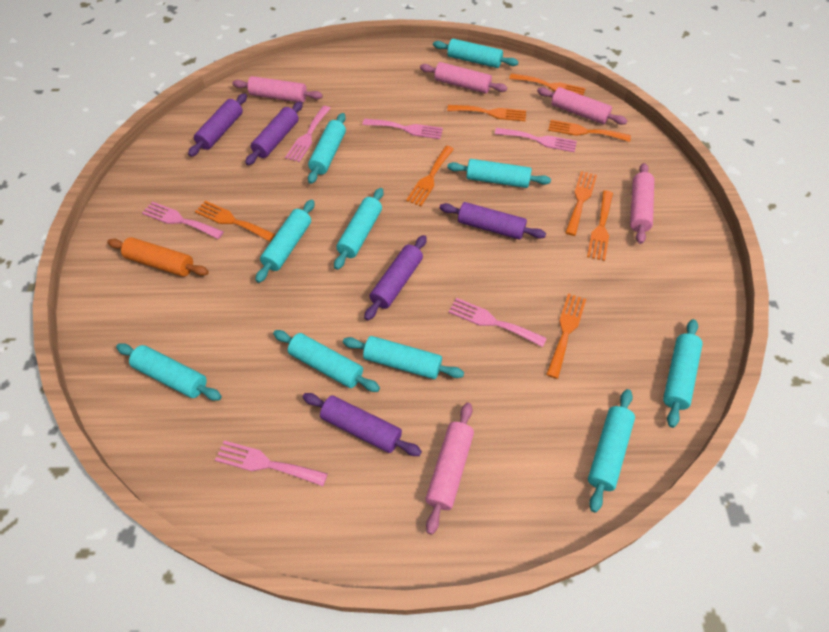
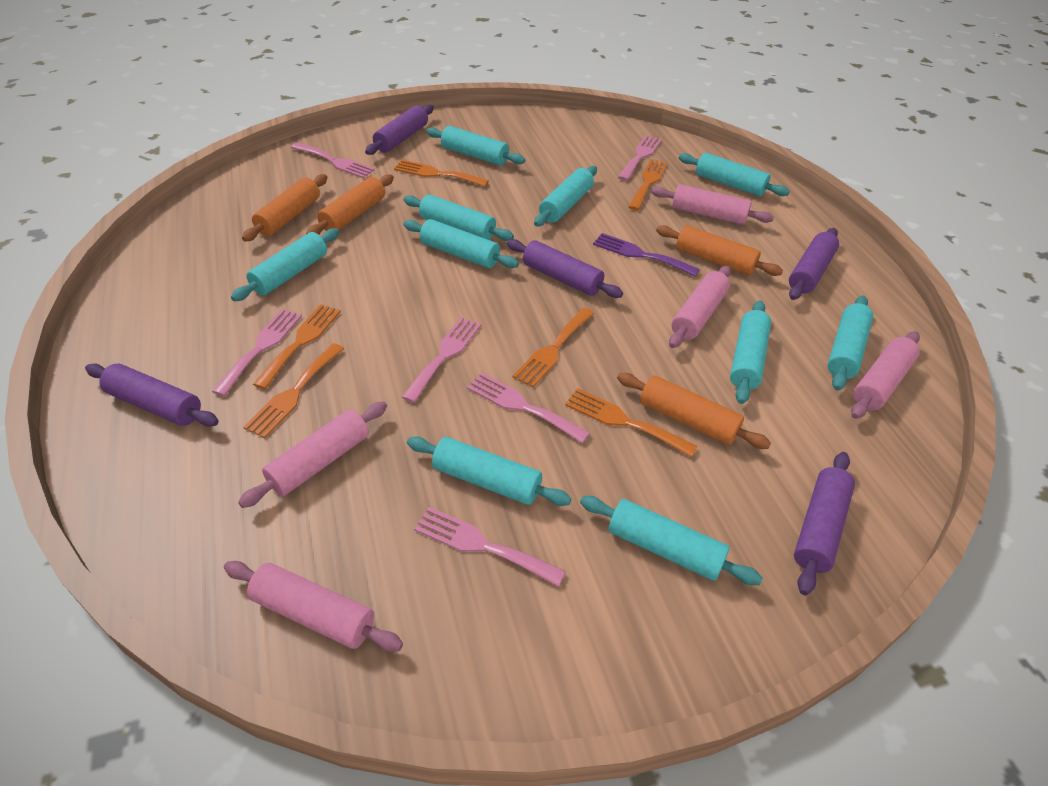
orange fork: [195,201,276,242] [406,146,454,206] [447,105,526,121] [509,73,586,95] [546,293,586,379] [548,120,631,142] [565,171,597,236] [587,190,613,261] = 8 -> [243,343,344,438] [253,304,341,389] [394,160,489,187] [513,308,594,387] [565,388,698,457] [628,159,668,210] = 6
orange rolling pin: [107,237,209,277] = 1 -> [242,174,328,242] [306,174,394,235] [617,373,771,449] [656,225,783,276] = 4
purple fork: none = 0 -> [593,233,700,276] = 1

